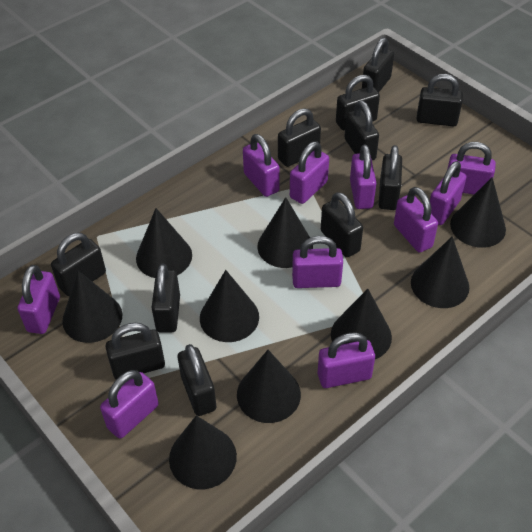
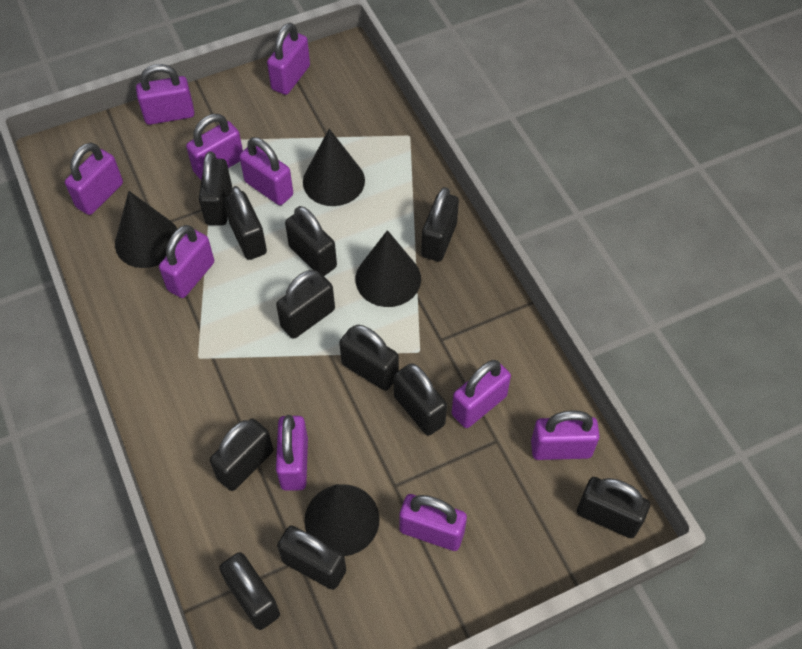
black cone: [62,271,122,343] [136,208,192,278] [169,415,237,489] [200,270,259,342] [237,350,301,423] [257,197,313,268] [331,289,392,359] [411,236,469,308] [450,177,506,248] = 9 -> [115,191,180,268] [303,129,365,206] [304,484,380,556] [355,230,421,307] = 4

